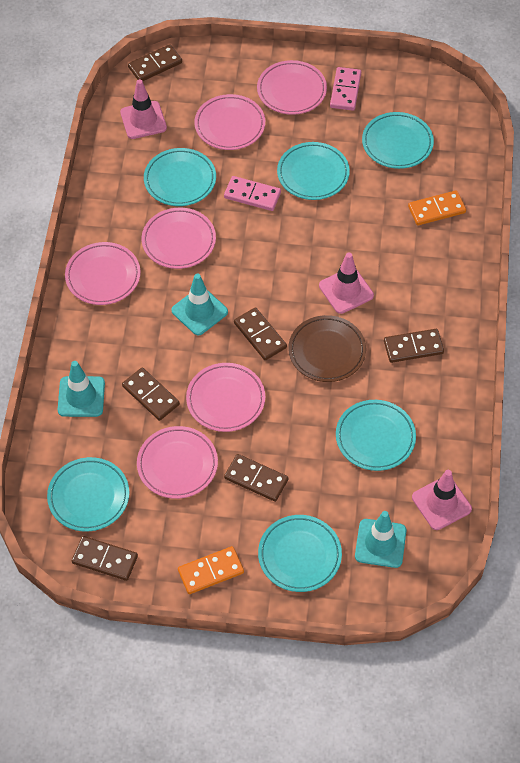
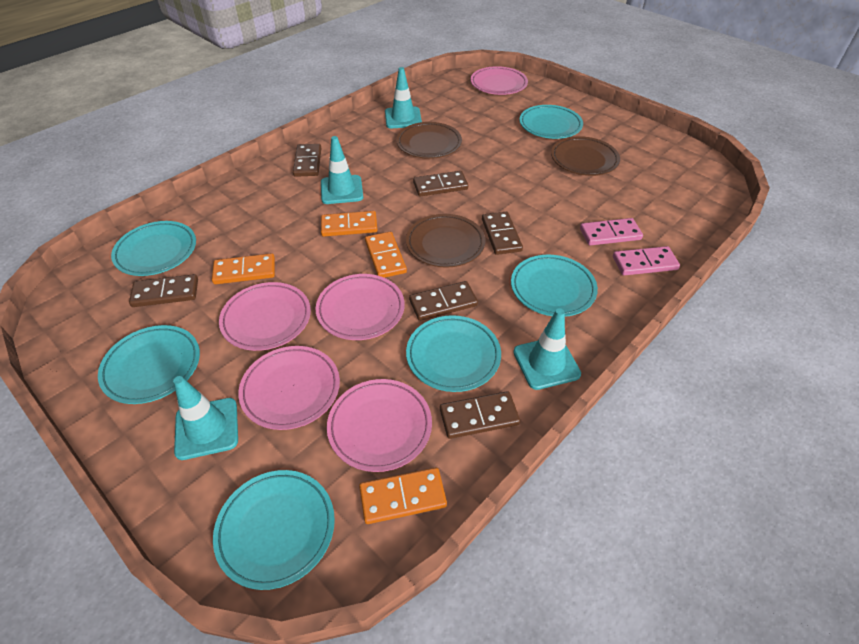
brown plate: [288,315,366,382] = 1 -> [396,122,462,159] [406,214,485,268] [551,136,620,176] = 3
orange domino: [178,546,244,594] [408,190,466,225] = 2 -> [212,253,275,284] [321,211,377,237] [359,467,447,524] [365,232,407,278] = 4
pink plate: [65,242,141,305] [137,426,218,499] [142,207,216,269] [186,363,265,432] [194,94,265,150] [257,60,327,115] = 6 -> [219,282,311,351] [238,346,340,430] [316,274,405,340] [327,379,432,472] [470,66,528,95] = 5
pink traffic cone: [120,79,167,139] [319,253,374,314] [412,470,472,530] = 3 -> none = 0
turquoise traffic cone: [58,361,105,417] [171,274,228,335] [355,511,407,568] = 3 -> [173,376,238,460] [321,136,363,204] [385,67,422,128] [513,308,581,390] = 4

